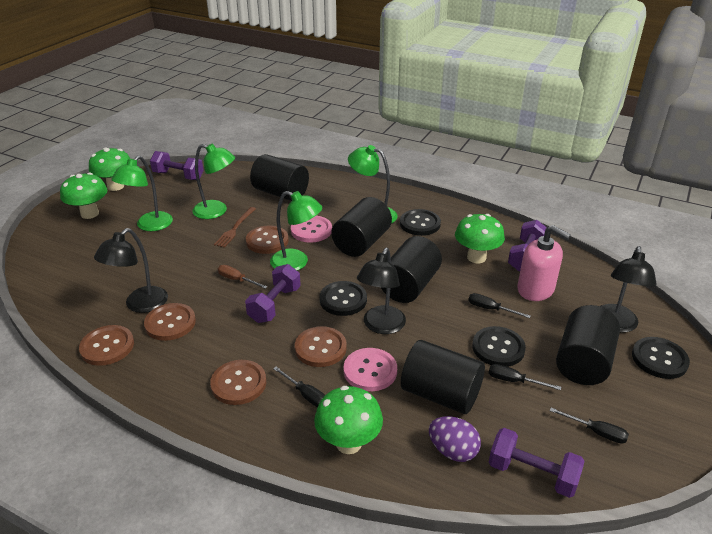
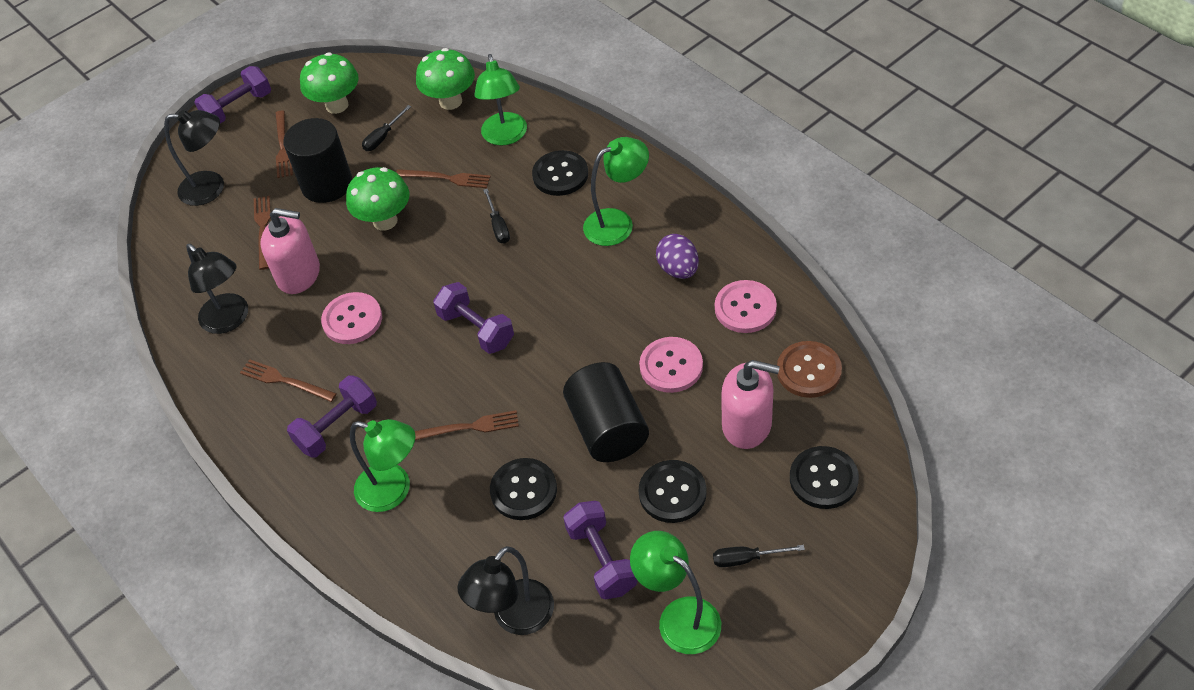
black cylinder: [250,154,309,201] [331,197,392,257] [381,236,442,303] [401,340,485,414] [556,305,620,385] = 5 -> [283,118,352,203] [563,362,649,462] = 2
black screwdriver: [273,367,325,407] [468,293,531,318] [489,364,561,390] [550,408,629,444] = 4 -> [362,105,411,151] [483,189,510,244] [713,545,805,567] = 3
brown button: [79,325,134,366] [144,303,196,341] [210,360,266,405] [246,225,289,254] [295,326,347,367] = 5 -> [777,341,842,398] = 1
brown fork: [214,207,256,248] = 1 -> [240,359,337,402] [254,196,271,270] [276,110,293,178] [396,169,491,188] [415,410,519,440] = 5
brown screwdriver: [218,265,268,289] = 1 -> none = 0
green mushroom: [60,173,107,219] [89,147,130,191] [314,386,383,454] [455,214,505,263] = 4 -> [300,52,358,114] [346,167,409,231] [416,48,475,110] = 3
pink button: [291,216,332,243] [344,348,397,391] = 2 -> [321,292,382,344] [639,337,703,393] [715,280,777,333] = 3
pink soap dispenser: [517,225,571,301] = 1 -> [260,208,320,294] [721,360,780,449] = 2

